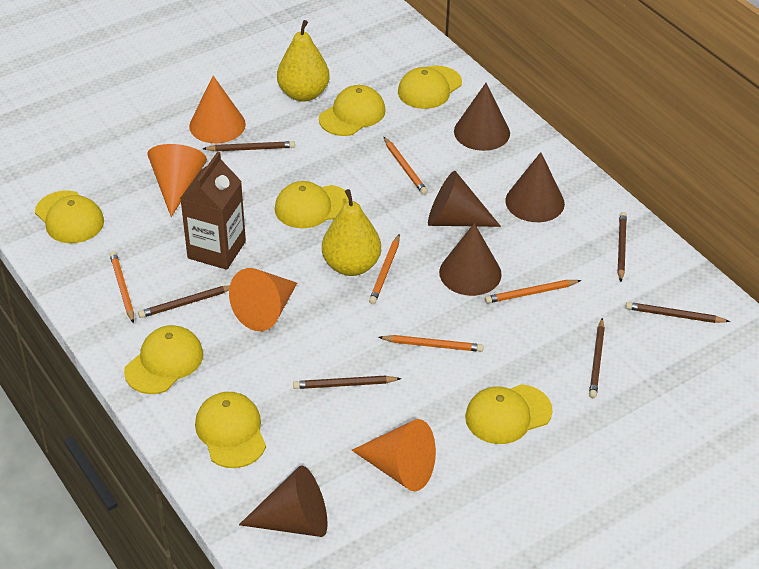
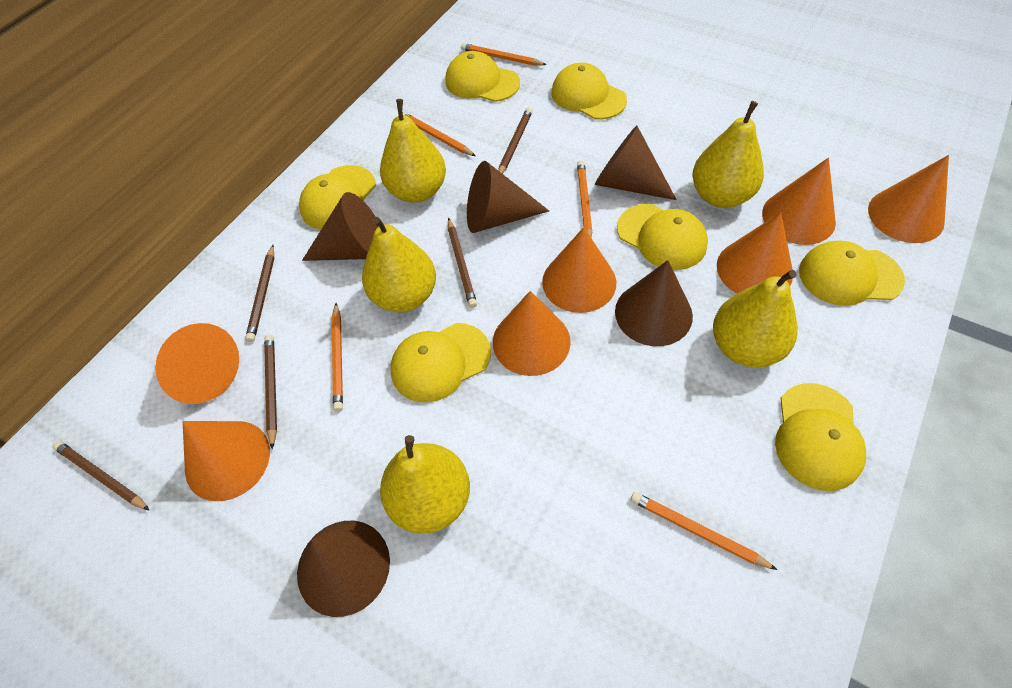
brown carton: [180,152,246,270] = 1 -> none = 0
brown pencil: [138,285,230,318] [203,141,295,151] [293,376,401,389] [589,318,605,398] [618,212,627,282] [626,302,730,323] = 6 -> [53,441,150,511] [245,245,274,342] [264,335,277,449] [448,218,477,308] [498,107,533,174] = 5
orange cone: [147,144,207,217] [189,76,246,144] [229,268,297,331] [352,419,436,491] = 4 -> [155,323,239,404] [183,421,270,501] [493,291,571,376] [542,227,616,313] [717,213,793,294] [762,158,836,245] [868,155,949,243] = 7
yellow pear: [277,20,330,102] [322,189,381,276] = 2 -> [362,217,436,312] [380,99,446,203] [380,435,470,534] [692,101,764,208] [713,270,798,368] = 5

